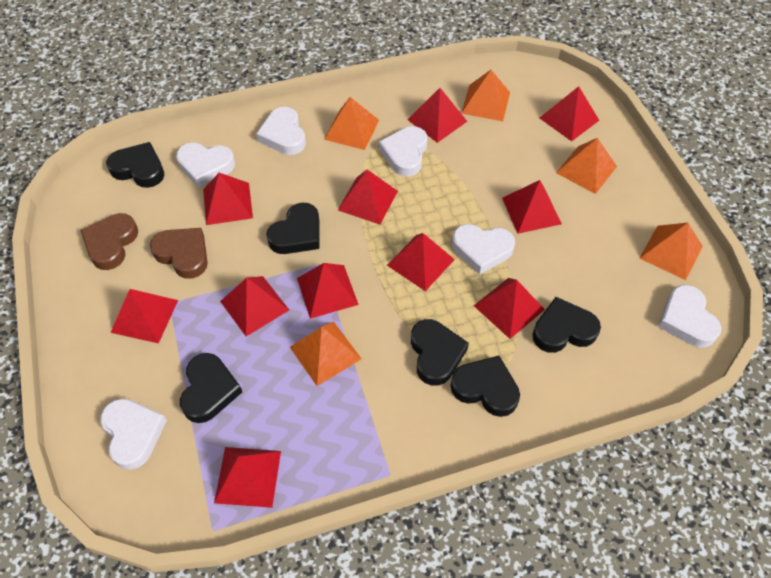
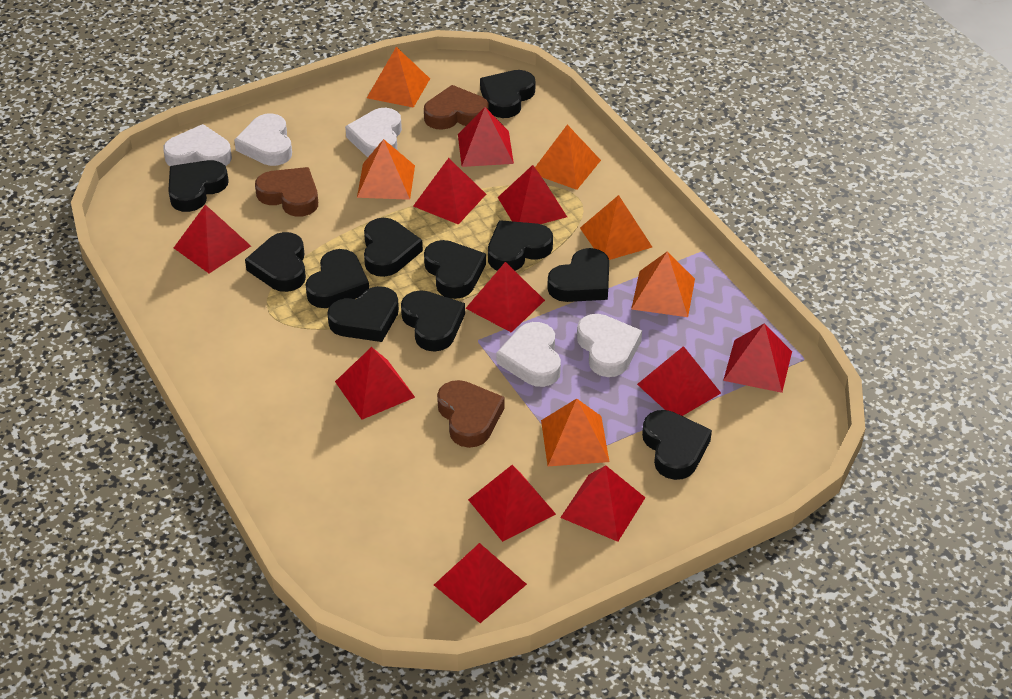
black heart: [106,142,164,188] [180,353,242,423] [266,203,320,254] [411,319,469,386] [451,356,520,417] [532,297,601,353] = 6 -> [168,160,229,212] [245,232,306,292] [305,249,369,308] [327,286,399,342] [364,218,423,277] [401,290,465,351] [424,240,486,299] [480,70,535,118] [488,220,553,271] [547,248,609,302] [642,410,712,480] = 11
brown heart: [81,213,138,270] [150,228,208,279] = 2 -> [255,167,318,217] [424,85,489,130] [437,380,505,448] = 3
orange pyramid: [290,321,362,386] [324,97,379,150] [461,70,510,121] [556,138,617,194] [639,223,703,280] = 5 -> [357,139,415,200] [367,47,430,108] [535,125,601,190] [541,399,609,466] [580,195,652,260] [631,251,695,317] = 6
white heart: [100,398,167,470] [176,143,235,188] [256,107,306,155] [379,126,427,176] [452,224,515,275] [658,285,721,348] = 6 -> [163,124,232,166] [234,113,292,166] [345,108,402,157] [497,322,561,387] [577,314,642,377] = 5

